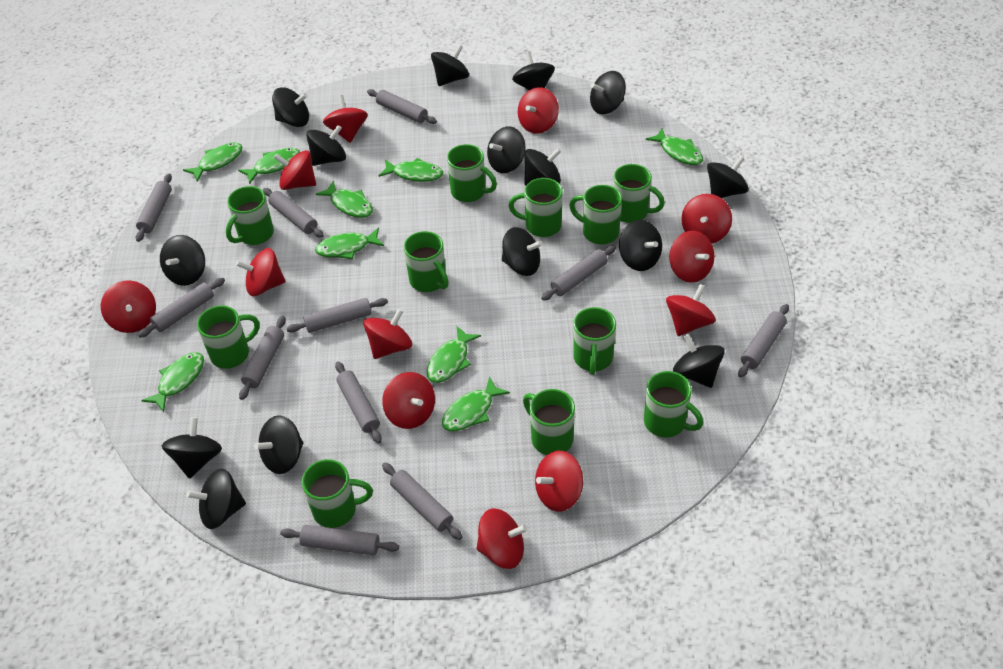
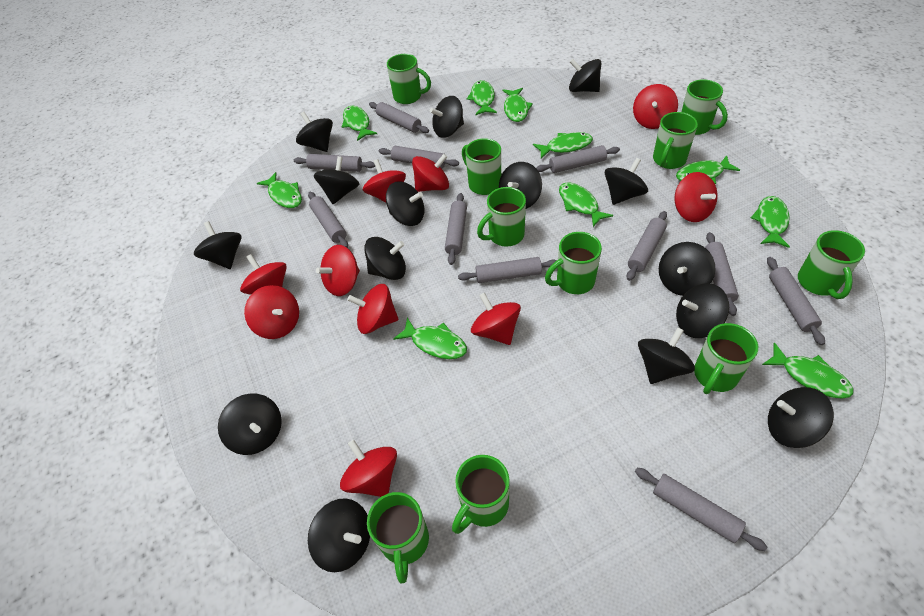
green fish: [141,352,204,412] [183,143,242,182] [238,148,300,184] [315,228,384,259] [316,181,373,218] [379,158,443,182] [427,326,481,383] [442,376,510,431] [646,128,703,165] = 9 -> [257,172,302,208] [342,106,377,141] [393,318,467,359] [467,80,497,115] [503,88,533,122] [533,132,593,158] [559,182,613,227] [676,155,740,184] [751,196,790,248] [762,342,853,398] = 10
green mug: [197,306,260,369] [226,186,274,245] [302,459,373,528] [404,231,449,292] [447,144,497,202] [509,178,563,237] [523,389,575,455] [569,185,622,244] [573,307,616,375] [613,164,665,223] [644,371,703,438] = 11 -> [367,492,429,583] [387,54,431,104] [452,455,510,534] [462,138,501,195] [477,187,526,247] [545,232,602,294] [653,112,698,169] [681,79,728,135] [694,323,758,394] [798,230,865,299] = 10
red spinning top: [101,280,156,333] [236,248,285,296] [274,150,316,190] [323,95,368,143] [363,308,412,359] [382,372,435,429] [476,508,528,569] [518,87,559,134] [535,451,583,512] [666,284,716,336] [669,231,714,283] [681,194,732,244] = 12 -> [240,254,287,295] [244,285,299,339] [316,245,360,296] [340,440,397,497] [347,284,398,334] [363,159,406,202] [412,154,449,192] [471,293,521,345] [633,84,678,129] [675,172,718,222] = 10

